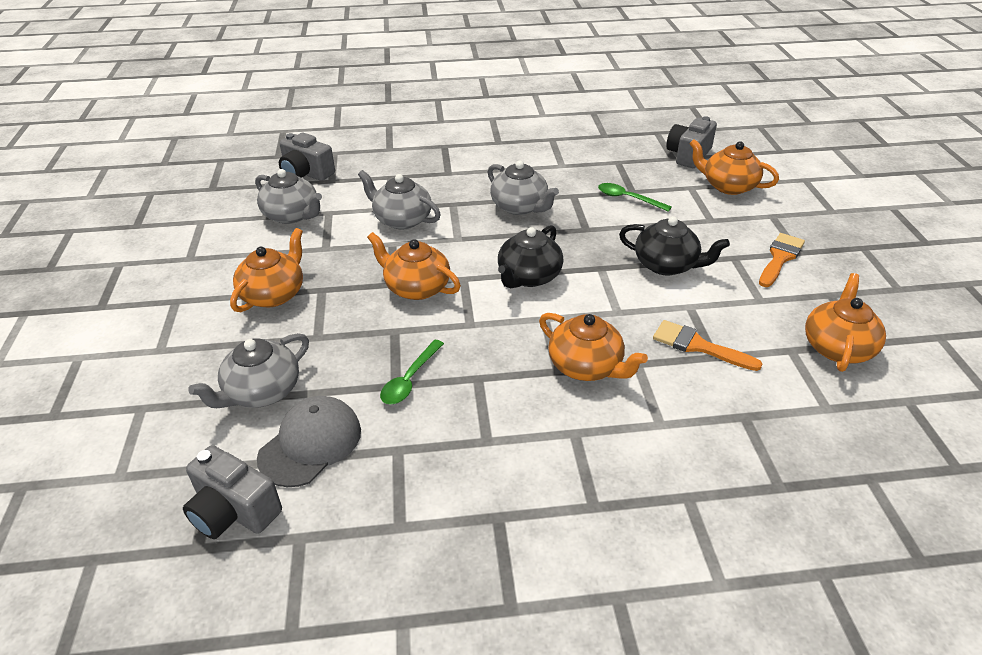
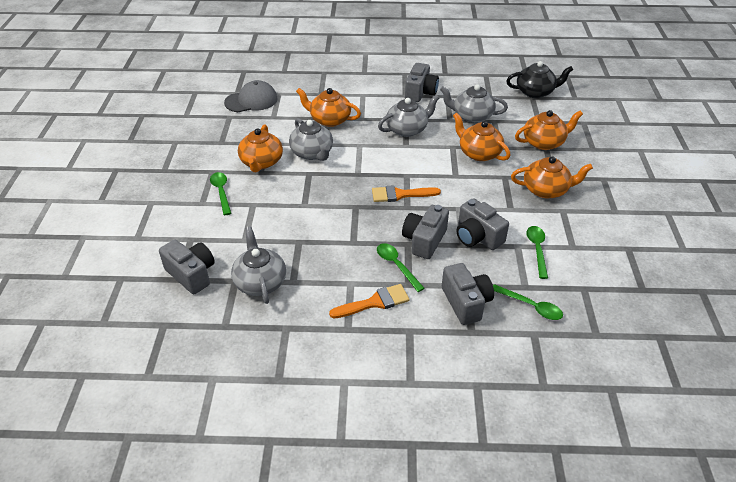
black teapot: [498,225,563,288] [619,216,730,275] = 2 -> [506,61,573,98] = 1
green spoon: [380,340,444,404] [598,183,672,212] = 2 -> [210,172,231,215] [377,243,425,292] [493,284,563,320] [526,226,548,279] = 4
grey camera: [183,445,282,539] [279,132,335,181] [666,116,717,168] = 3 -> [159,240,215,294] [402,205,449,259] [405,63,439,102] [442,263,494,325] [457,198,509,250] = 5

